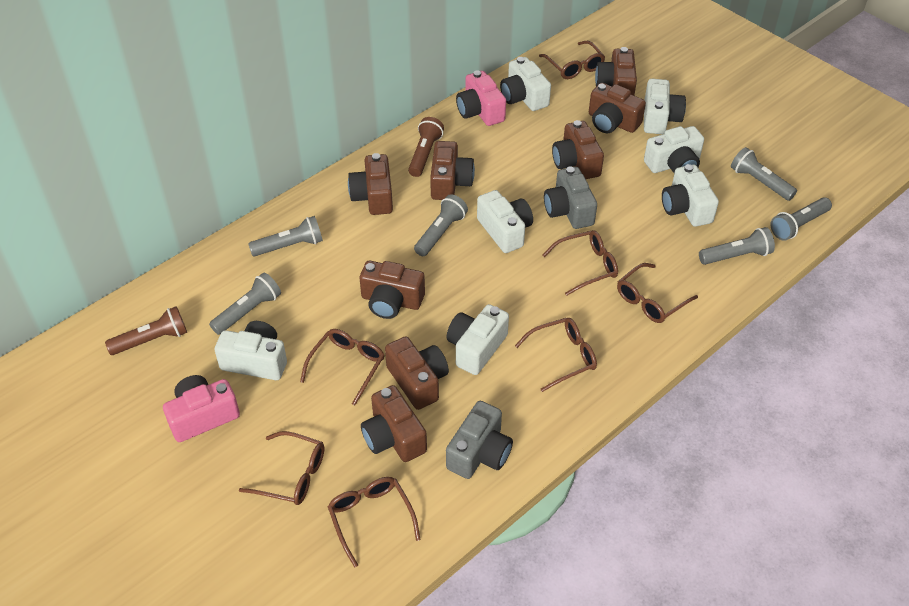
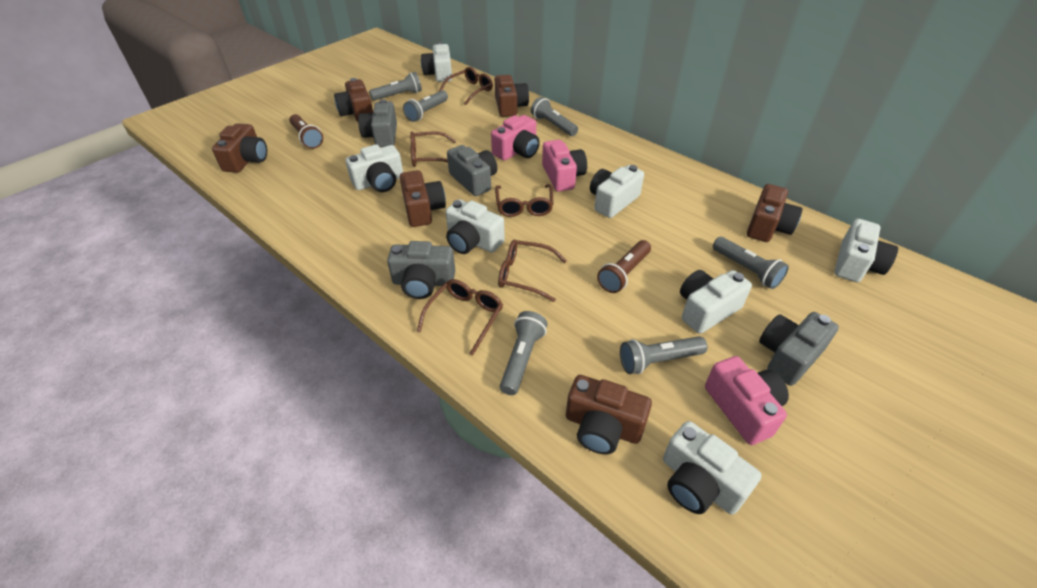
brown camera: [348,153,393,215] [360,261,425,319] [361,385,427,462] [385,336,449,410] [430,141,475,200] [552,120,604,179] [589,83,646,133] [595,47,637,95] = 8 -> [212,123,267,173] [334,78,373,122] [400,170,446,227] [495,75,529,117] [566,375,652,454] [747,184,802,242] = 6
brown glasses: [239,431,325,505] [300,329,385,406] [328,477,421,568] [515,318,597,392] [539,41,605,79] [543,230,618,296] [617,263,698,323] = 7 -> [410,131,456,167] [417,279,503,355] [439,67,493,106] [495,184,553,217] [498,240,567,302] = 5
grey camera: [446,401,513,479] [544,166,597,229] = 2 -> [358,99,397,147] [387,241,455,299] [447,145,497,196] [759,312,839,386] = 4
pink camera: [163,375,240,442] [456,70,506,126] = 2 -> [491,115,540,161] [542,140,587,192] [705,356,789,445] = 3

